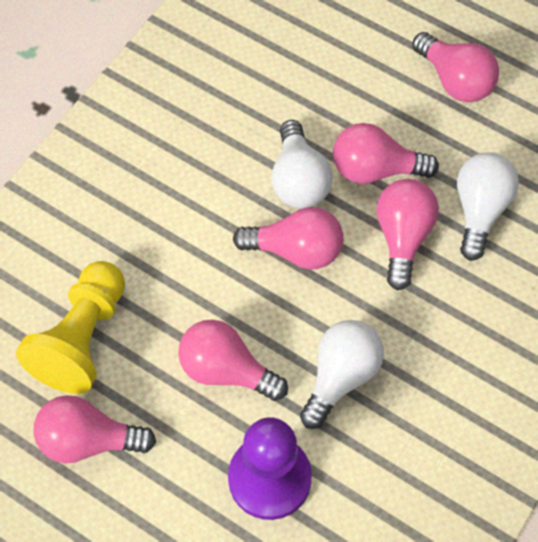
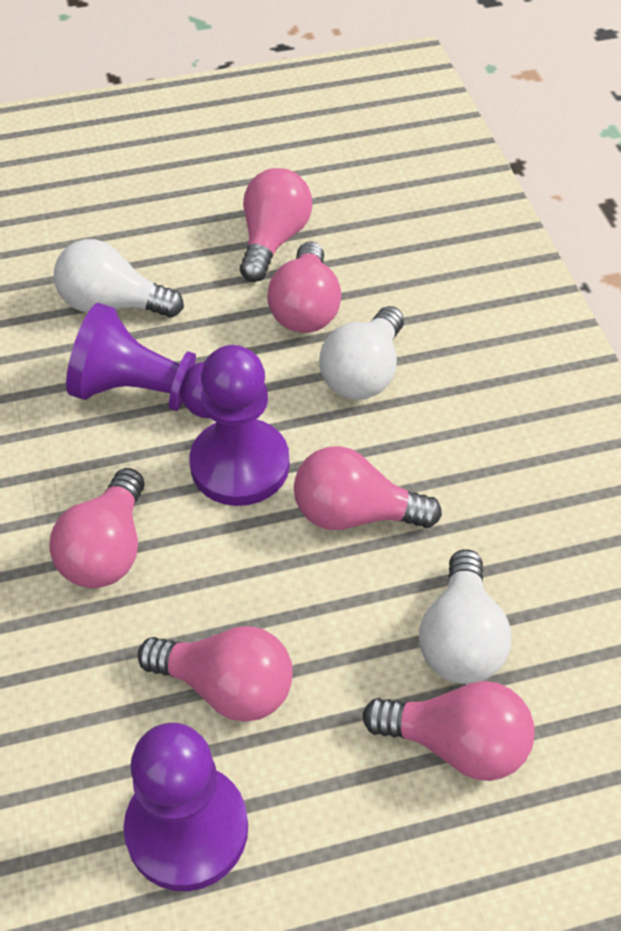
purple pawn: [228,417,312,520] = 1 -> [66,303,210,418] [124,723,248,891] [189,345,290,506] = 3
yellow pawn: [16,261,125,394] = 1 -> none = 0

